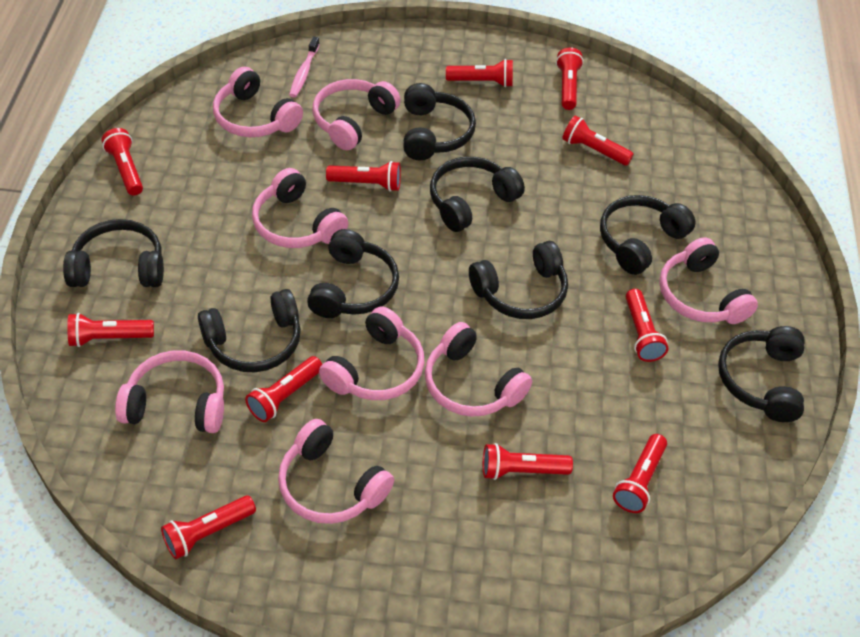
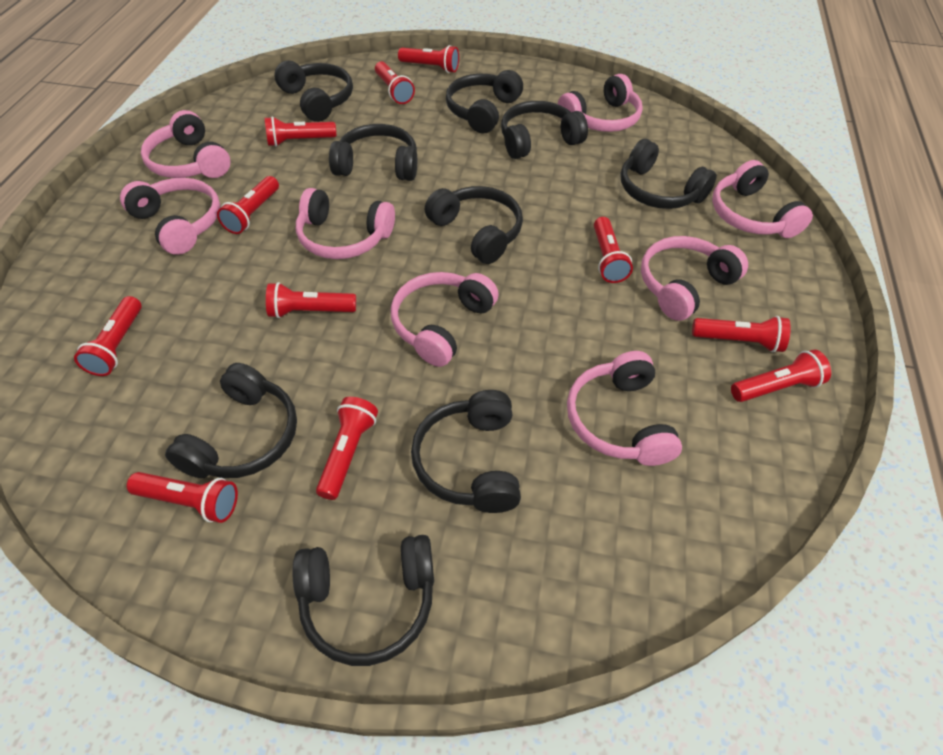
black headphones: [63,219,164,287] [198,289,301,372] [307,229,399,318] [403,83,476,160] [430,157,525,232] [469,241,568,319] [600,195,696,275] [718,326,805,422] = 8 -> [165,363,297,478] [274,61,353,122] [292,535,434,666] [329,124,417,181] [411,390,521,513] [425,186,523,264] [446,70,523,134] [501,101,588,159] [620,139,717,209] = 9
pink toothbrush: [289,36,320,97] = 1 -> none = 0

